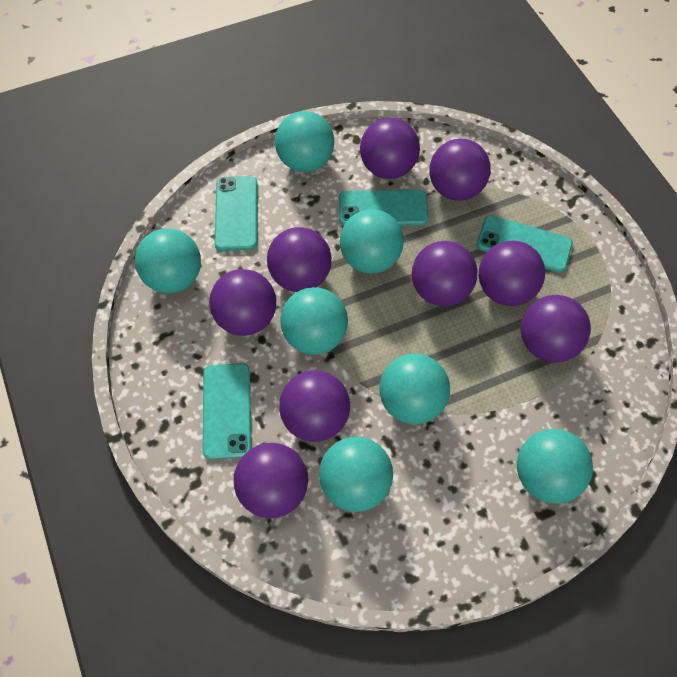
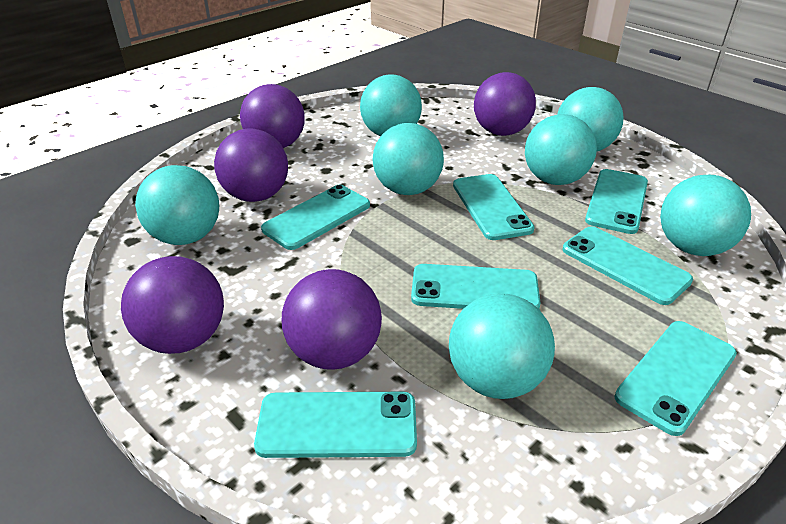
purple ball: [209,269,276,336] [234,443,308,518] [267,227,332,292] [279,370,350,442] [360,118,420,179] [412,241,477,306] [429,139,491,201] [479,241,545,306] [521,295,591,363] = 9 -> [121,256,224,354] [214,128,288,202] [240,84,305,148] [282,269,382,370] [474,72,536,136] = 5
turquoise phone: [203,363,252,460] [214,176,258,251] [339,190,429,226] [477,215,573,273] = 4 -> [254,392,417,458] [261,185,370,250] [411,264,541,309] [453,174,534,240] [563,226,693,305] [585,169,648,234] [615,321,737,436] = 7

